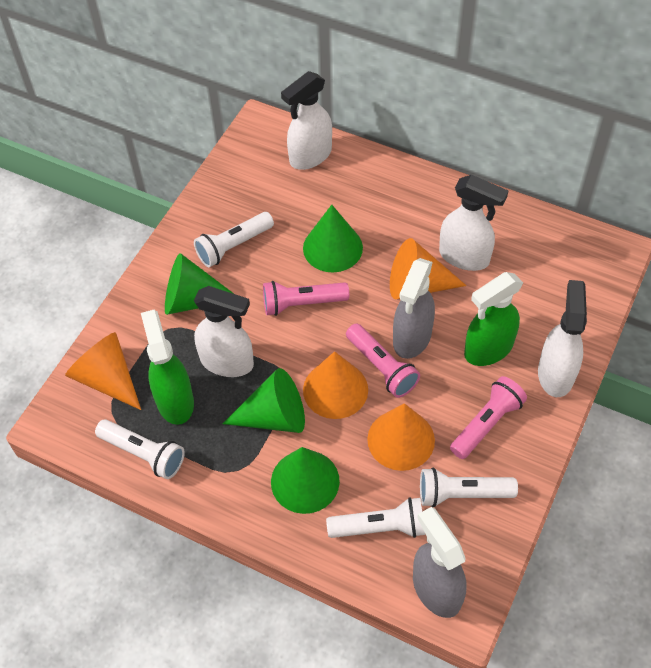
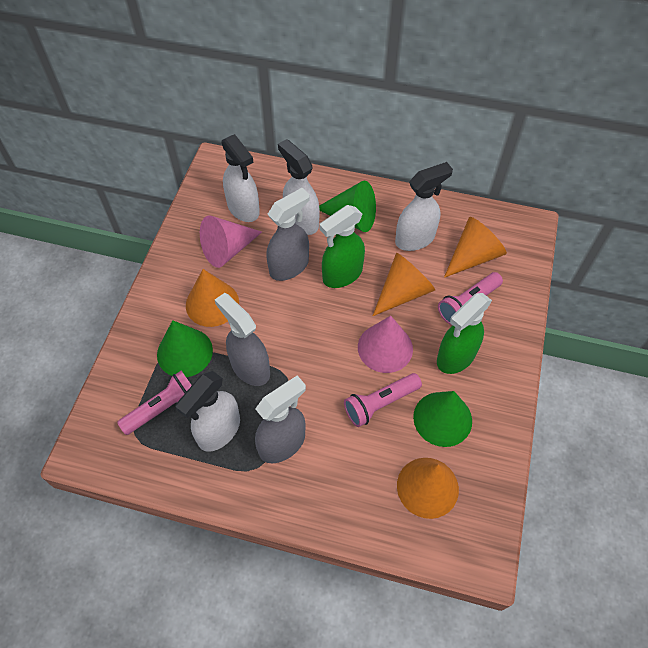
green cone: [165,253,234,315] [222,368,305,433] [271,447,340,514] [303,205,363,273] = 4 -> [157,320,213,377] [319,181,376,232] [413,391,472,447] = 3
grey spray bottle: [393,258,435,359] [413,507,466,618] = 2 -> [215,293,270,386] [255,375,306,463] [266,188,310,281] = 3
pink cone: none = 0 -> [200,216,262,268] [358,316,413,373] = 2
white flashlight: [95,419,185,479] [194,212,274,267] [326,497,425,538] [420,468,518,507] = 4 -> none = 0

